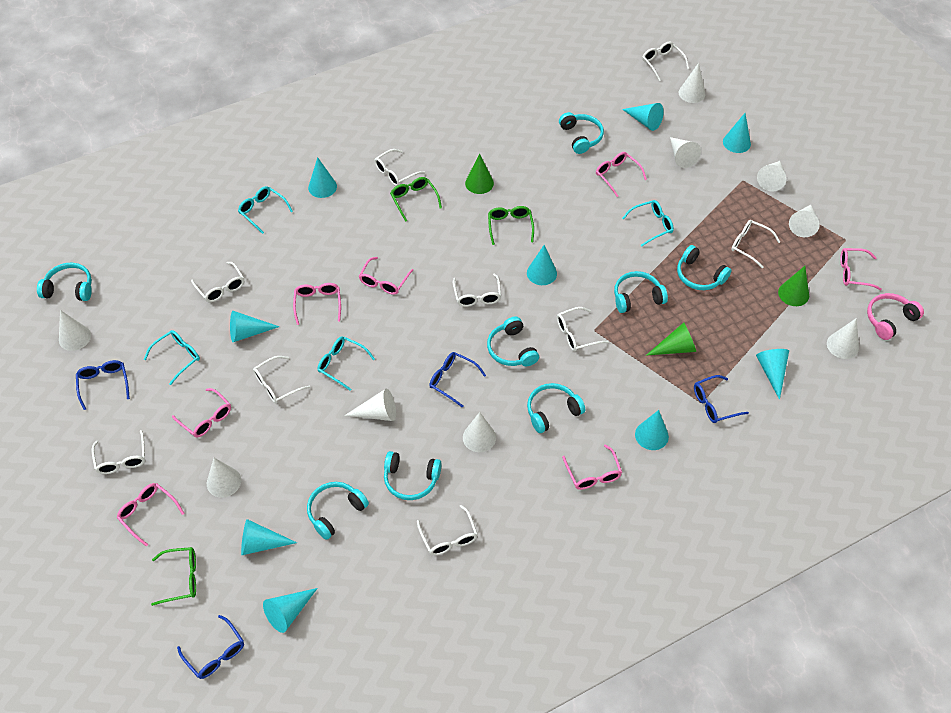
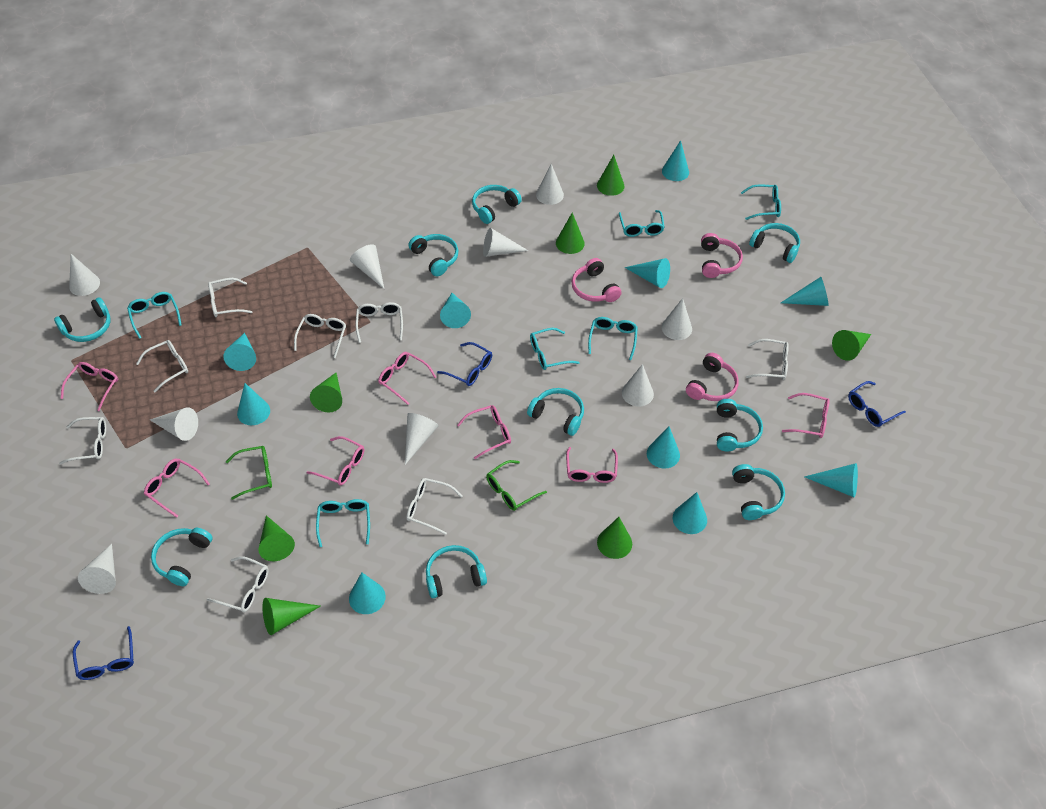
blue glasses: [76,360,130,410] [177,615,244,679] [429,352,486,407] [694,375,749,423] = 4 -> [73,626,134,680] [437,342,492,386] [848,381,906,427] = 3
green cone: [465,153,494,194] [646,322,696,356] [778,266,809,306] = 3 -> [259,515,295,561] [262,598,321,635] [310,373,342,412] [556,213,585,254] [597,155,625,196] [597,517,632,559] [832,330,871,361] = 7
green glasses: [151,547,196,606] [390,177,442,222] [488,206,534,245] = 3 -> [226,446,272,500] [486,460,547,511] = 2
pink headphones: [867,293,924,340] = 1 -> [572,258,621,302] [686,353,739,401] [701,233,743,278] = 3
turquoise cone: [230,311,280,342] [241,519,297,555] [263,588,318,633] [308,157,337,198] [527,245,557,285] [622,103,663,131] [635,410,669,450] [723,113,751,153] [756,349,789,400] = 9 -> [223,333,256,371] [237,383,270,425] [349,572,386,614] [440,293,471,328] [625,258,670,288] [647,427,680,469] [662,140,689,181] [673,492,707,534] [781,277,829,306] [804,463,858,497] = 10
turquoise glasses: [144,330,200,385] [238,186,293,234] [317,336,375,391] [622,200,674,246] = 4 -> [127,292,182,339] [316,499,370,547] [530,328,580,370] [588,317,638,360] [619,210,665,237] [741,185,781,220] = 6
turquoise headphones: [37,263,92,301] [307,482,369,540] [384,451,442,500] [487,316,539,366] [527,383,586,433] [559,112,604,154] [614,271,668,313] [677,245,731,290] = 8 -> [54,297,111,342] [151,528,213,586] [408,234,458,276] [426,545,487,598] [472,185,522,224] [527,388,584,436] [717,399,763,451] [732,464,785,520] [749,223,800,263] = 9
white glasses: [91,430,145,474] [191,262,244,302] [253,356,310,403] [374,149,425,186] [417,505,478,555] [453,274,501,307] [557,307,608,351] [642,42,689,81] [731,220,780,269] = 9 -> [59,417,106,464] [136,340,188,392] [207,556,269,612] [208,278,252,317] [294,314,346,358] [356,302,403,343] [406,478,462,535] [746,339,789,380] = 8

